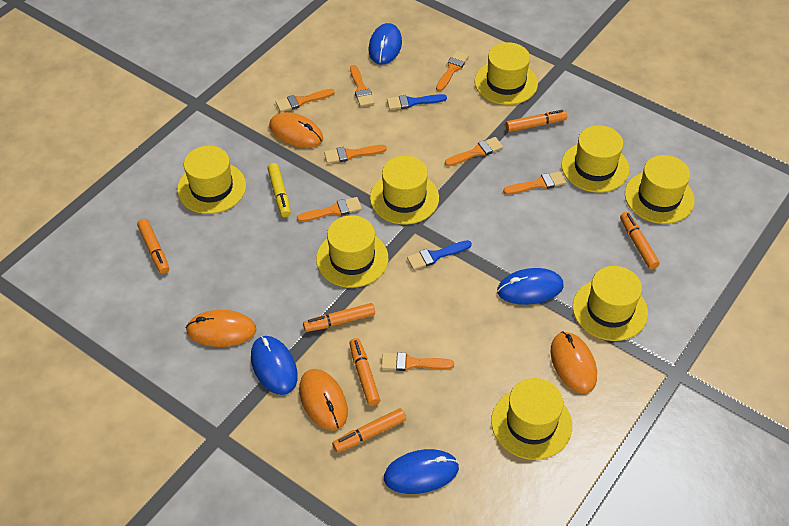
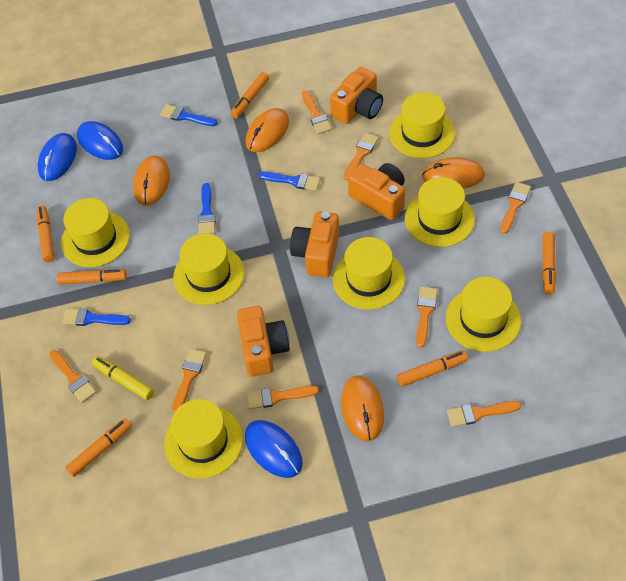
blue brush: [387,94,447,110] [407,240,472,270] = 2 -> [62,308,131,326] [160,104,218,126] [198,183,215,234] [258,171,321,191] = 4
blue mouse: [251,336,298,395] [368,23,402,65] [384,449,459,494] [497,268,564,305] = 4 -> [38,133,77,181] [77,121,123,160] [245,420,303,478] = 3
orange camera: none = 0 -> [237,306,290,377] [290,212,340,277] [330,67,383,124] [348,163,405,220] = 4
yellow hat: [177,146,246,214] [316,215,388,288] [370,156,439,225] [475,42,538,105] [491,378,572,460] [561,125,629,193] [573,266,648,341] [625,155,695,224] = 8 -> [61,198,130,267] [164,399,243,478] [173,233,245,305] [333,237,405,310] [389,92,455,158] [405,177,475,247] [446,277,521,352] = 7

